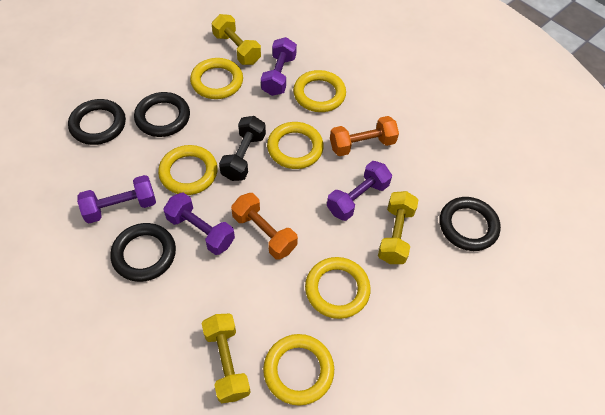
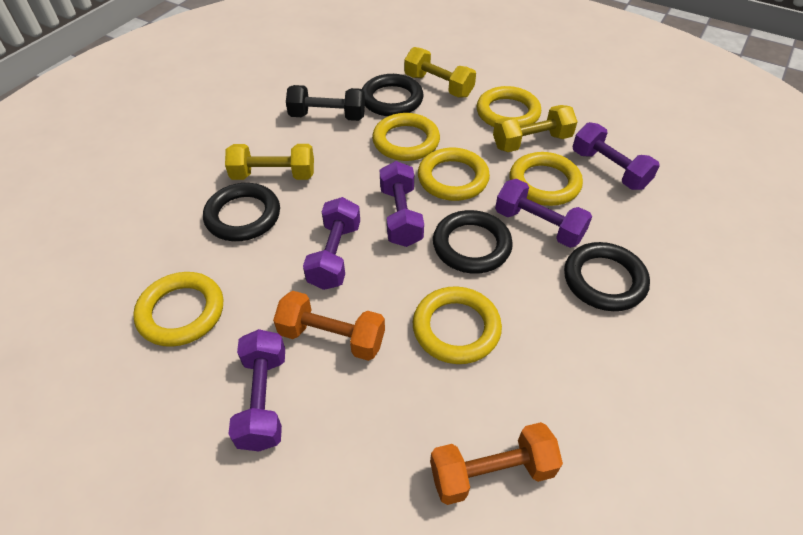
purple dumbbell: [77,175,156,223] [163,192,235,255] [261,37,297,96] [327,161,392,221] = 4 -> [228,329,285,451] [303,197,360,290] [380,161,424,247] [495,179,592,248] [572,122,660,190] = 5

